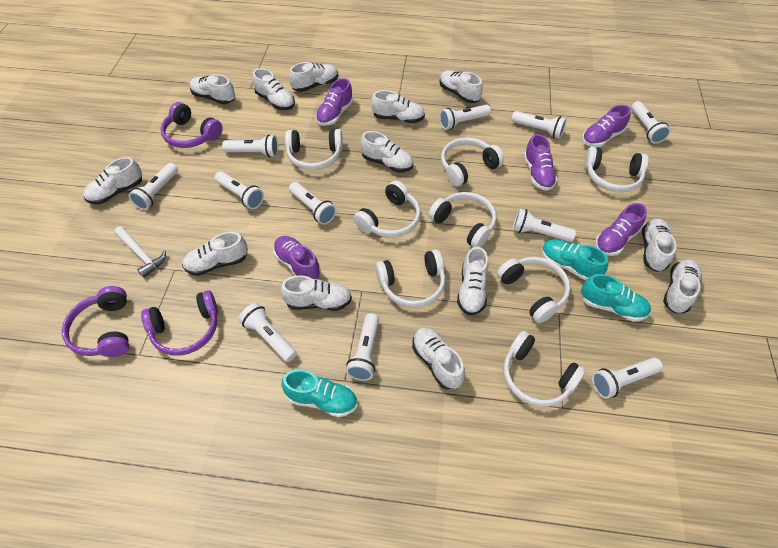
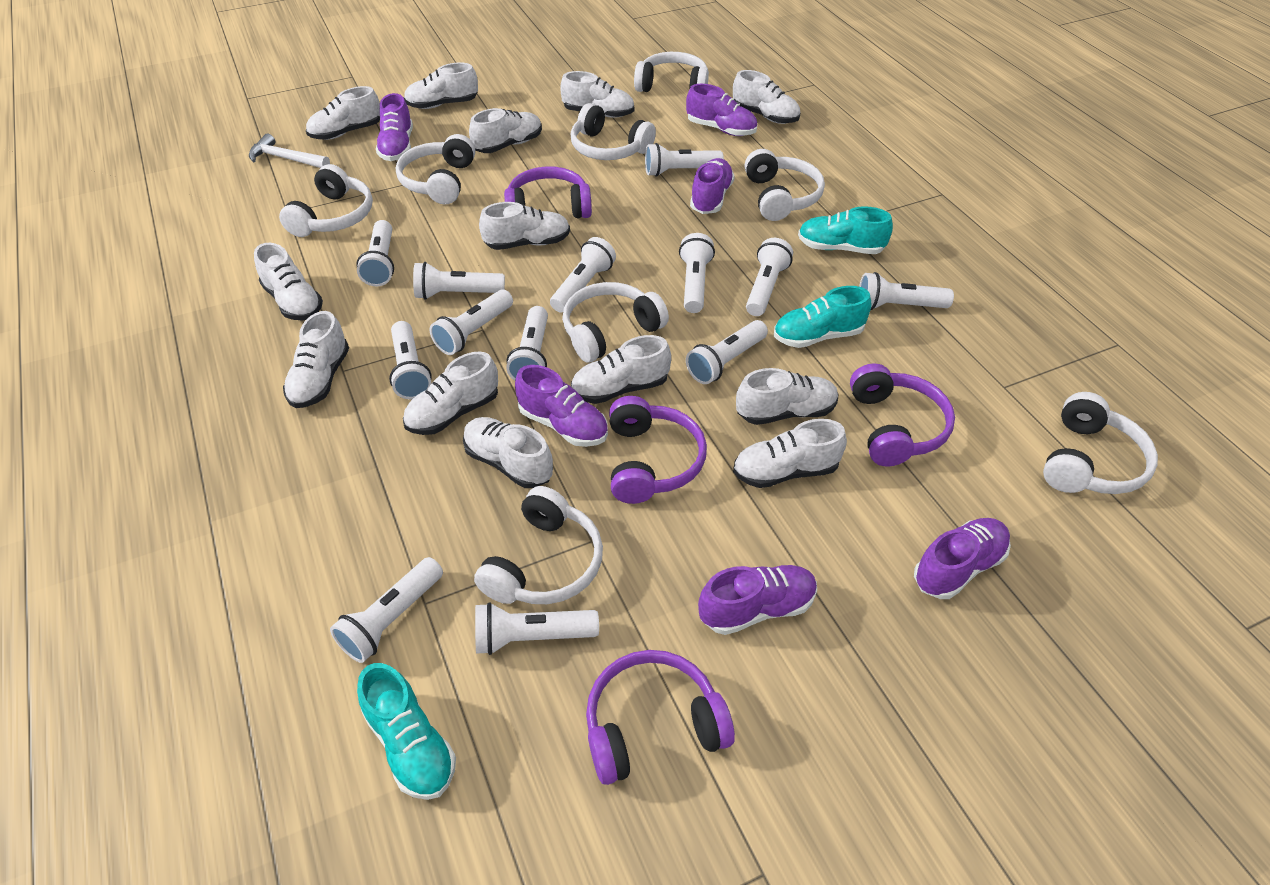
purple headphones: [62,286,129,357] [141,290,218,356] [160,102,223,148] = 3 -> [504,166,592,219] [586,650,735,785] [609,396,707,504] [850,363,955,467] = 4
purple shoe: [273,236,321,279] [316,78,353,126] [524,134,558,191] [582,105,631,147] [595,203,647,256] = 5 -> [376,93,413,161] [515,365,608,447] [686,84,757,136] [690,158,735,214] [698,565,817,635] [914,518,1011,599] = 6
white flashlight: [129,163,178,210] [215,171,264,209] [222,135,278,158] [239,303,297,362] [289,182,336,225] [346,313,379,381] [439,105,491,130] [512,111,566,139] [513,209,576,242] [592,357,663,399] [631,101,671,144] = 11 -> [330,557,443,663] [356,220,394,286] [389,321,432,399] [413,262,505,300] [430,289,513,355] [475,602,599,655] [507,306,548,381] [550,237,616,313] [645,143,724,177] [679,233,715,313] [686,320,768,384] [746,238,793,316] [859,272,954,310] = 13

